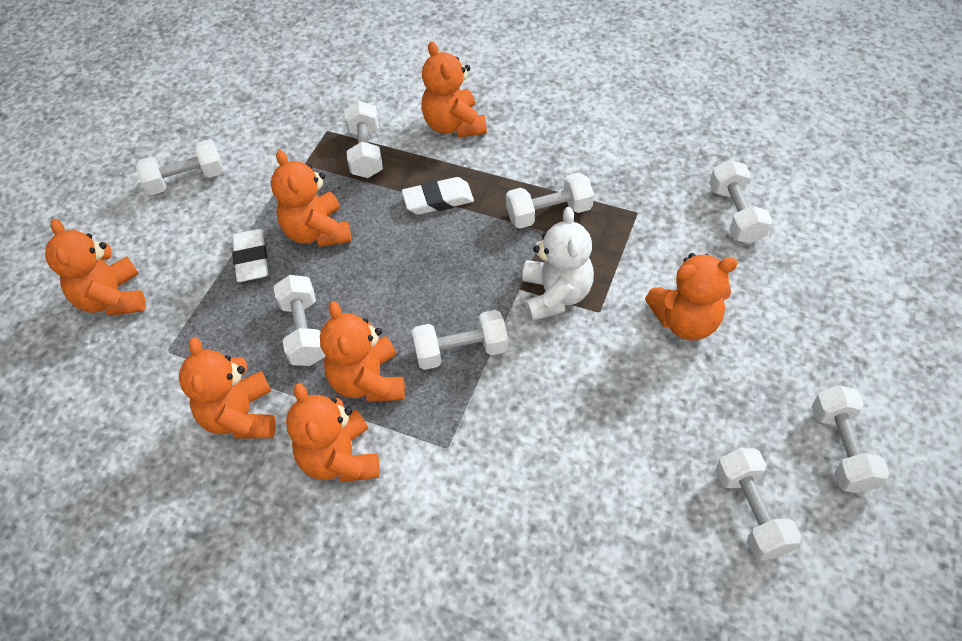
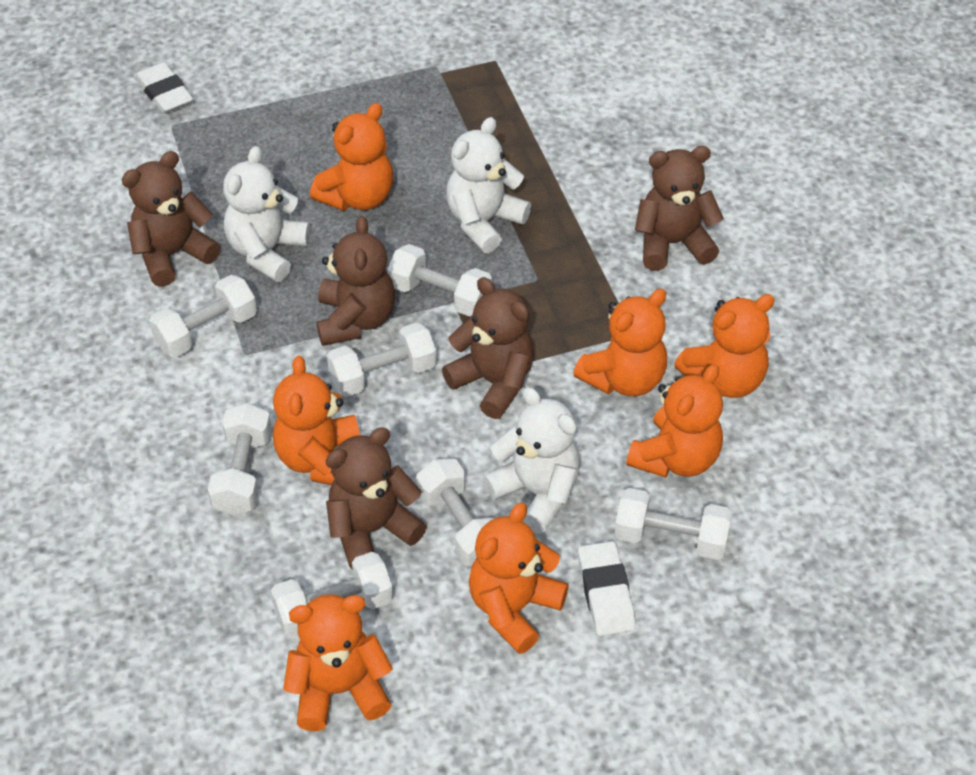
brown teddy bear: none = 0 -> [121,151,220,287] [317,216,395,346] [326,427,427,570] [442,277,534,419] [635,146,724,271] = 5
white dumbbell: [136,139,224,195] [274,275,325,366] [344,101,383,178] [412,310,508,370] [506,172,594,229] [709,160,772,244] [715,448,801,560] [812,385,890,493] = 8 -> [149,275,257,357] [207,403,272,515] [271,552,393,638] [327,322,437,397] [387,244,492,317] [416,458,494,567] [614,488,732,560] = 7
white teddy bear: [522,207,594,321] = 1 -> [223,146,310,282] [446,117,531,253] [483,387,580,533] = 3

